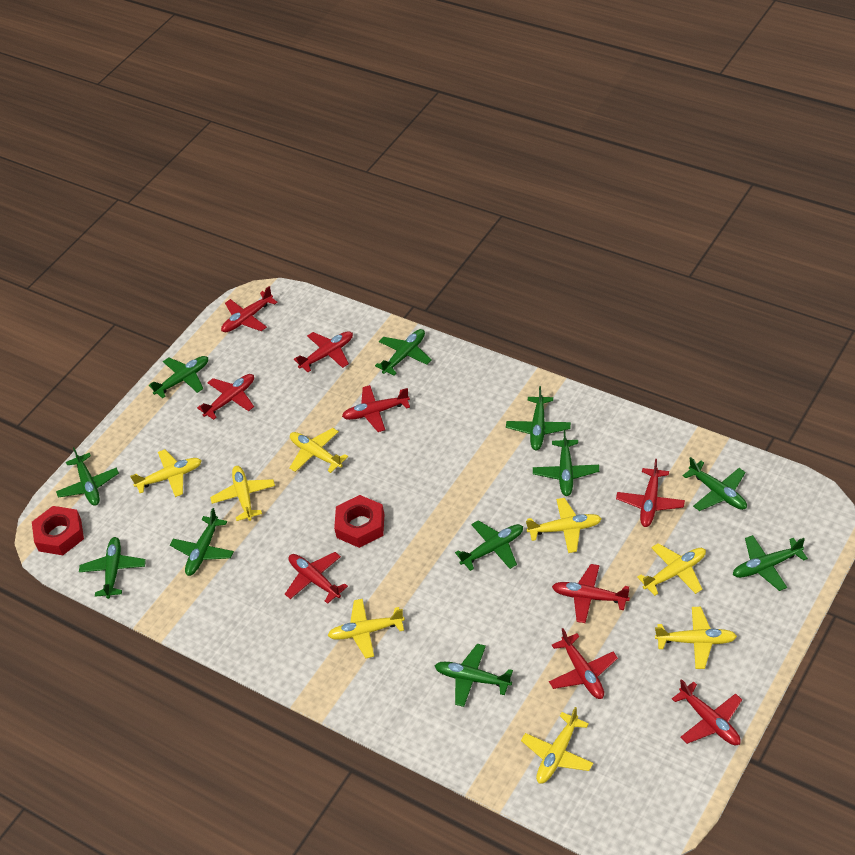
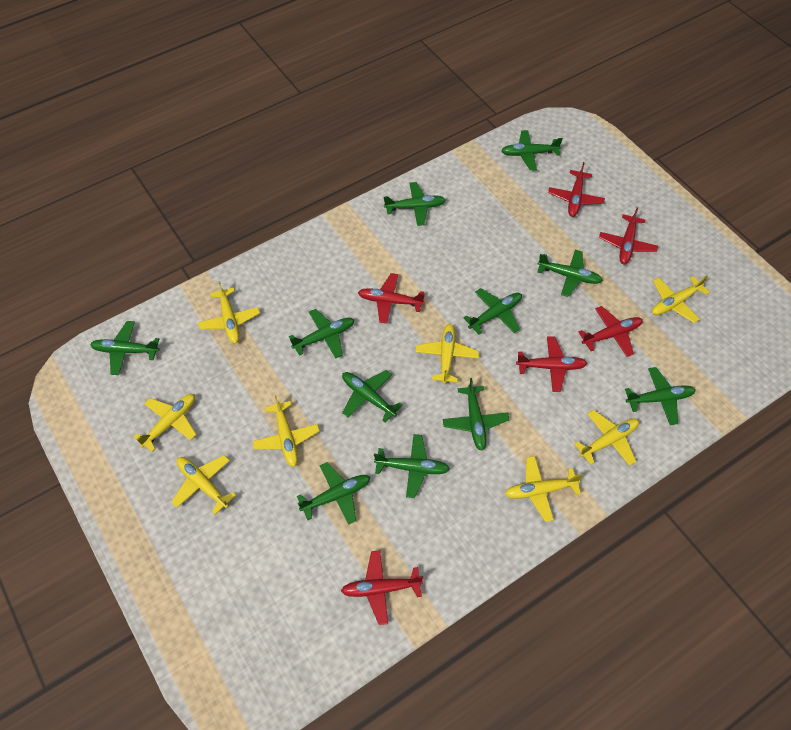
red nut: [32,506,84,555] [334,495,384,548] = 2 -> none = 0
red plane: [197,374,254,420] [221,286,278,332] [285,552,348,604] [294,331,353,372] [342,385,410,432] [549,628,618,699] [552,564,630,623] [616,459,685,527] [672,679,742,745] = 9 -> [341,550,423,625] [358,273,425,324] [516,337,587,392] [548,162,605,217] [578,306,642,357] [599,207,658,264] = 6

